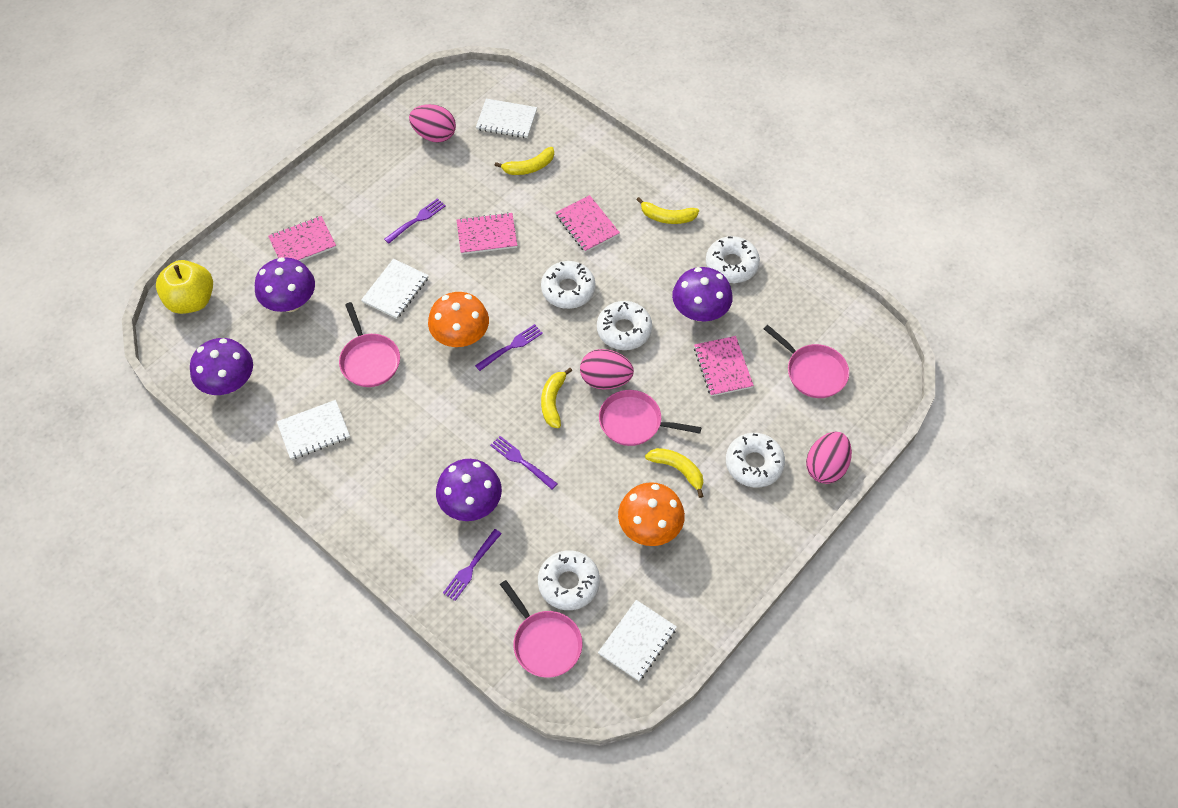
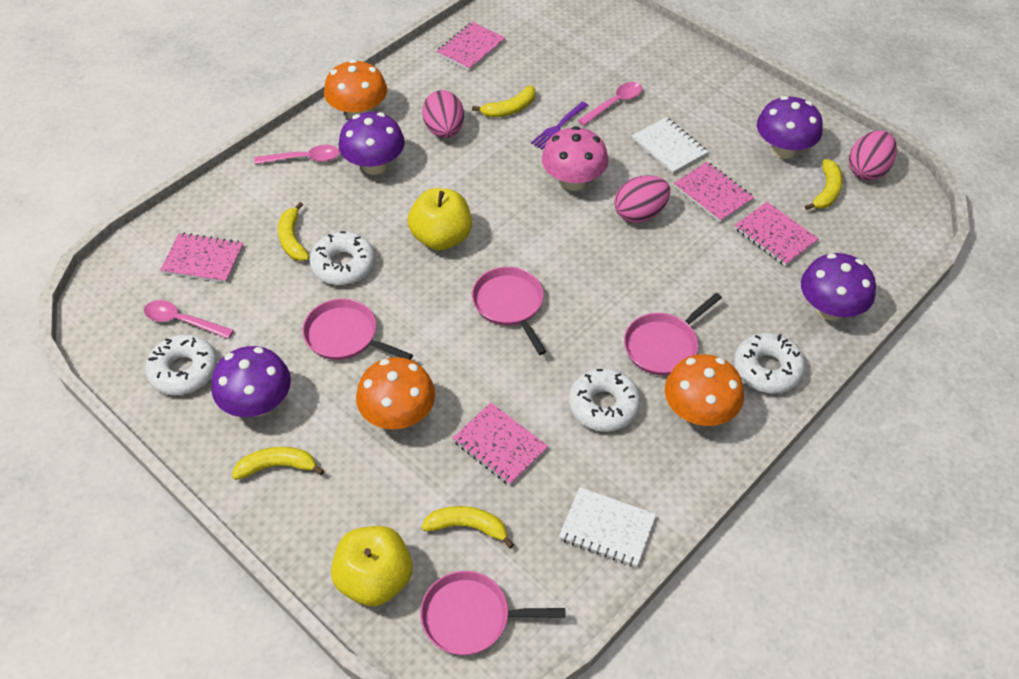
orange mushroom: [428,292,489,347] [618,482,685,546] = 2 -> [324,60,387,119] [356,357,435,429] [665,354,744,426] = 3
pink mushroom: none = 0 -> [542,126,608,191] = 1
pink notebook: [268,216,336,261] [457,212,517,254] [555,195,620,252] [694,336,754,396] = 4 -> [160,232,243,283] [436,22,505,71] [453,403,548,486] [674,162,754,223] [735,202,819,266] = 5
pink spoon: none = 0 -> [144,300,234,339] [254,145,340,164] [578,82,643,126] = 3
purple fork: [384,198,446,244] [443,529,502,601] [475,324,543,371] [490,436,558,490] = 4 -> [531,101,589,150] = 1
white donut: [538,550,600,610] [541,261,596,309] [597,301,652,350] [706,236,760,283] [726,433,785,488] = 5 -> [145,334,217,395] [310,231,375,285] [569,368,640,432] [734,333,805,394] = 4
white notebook: [277,400,350,460] [361,259,429,319] [476,99,537,138] [598,600,677,681] = 4 -> [559,487,656,567] [632,117,708,174] = 2
yellow apple: [156,260,213,314] = 1 -> [331,526,413,606] [408,188,472,251] = 2
yellow banana: [494,147,554,175] [541,368,572,428] [637,197,699,224] [645,448,703,498] = 4 -> [232,447,324,480] [278,202,310,261] [421,506,514,548] [472,85,536,118] [805,159,843,210] = 5

